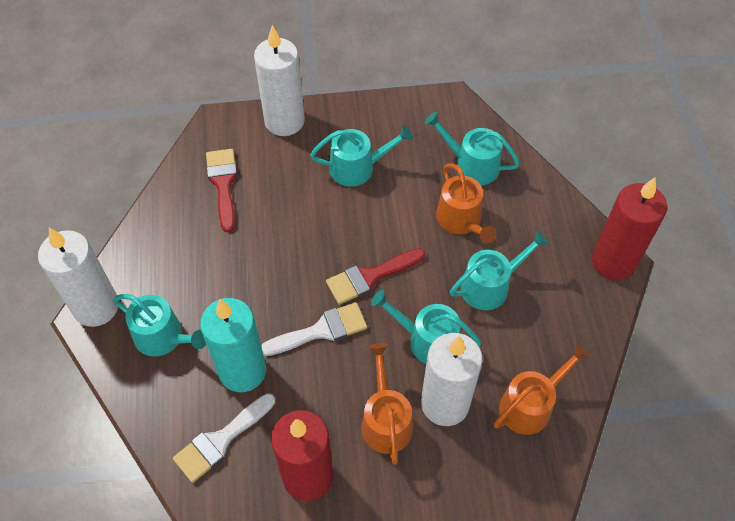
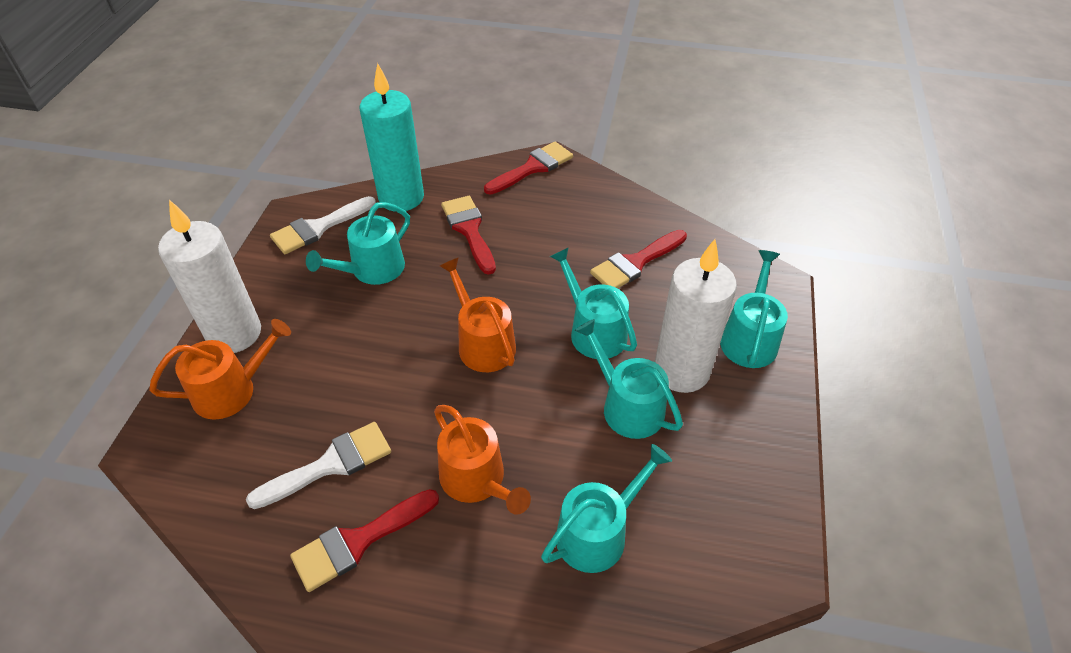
red brush: [206,149,237,232] [326,248,425,305] = 2 -> [290,489,439,592] [441,196,496,275] [484,142,573,195] [590,230,687,289] = 4
red candle: [271,410,333,501] [592,177,667,280] = 2 -> none = 0
white candle: [38,227,118,327] [254,25,305,136] [421,333,483,426] = 3 -> [158,200,261,353] [655,239,737,393] = 2

